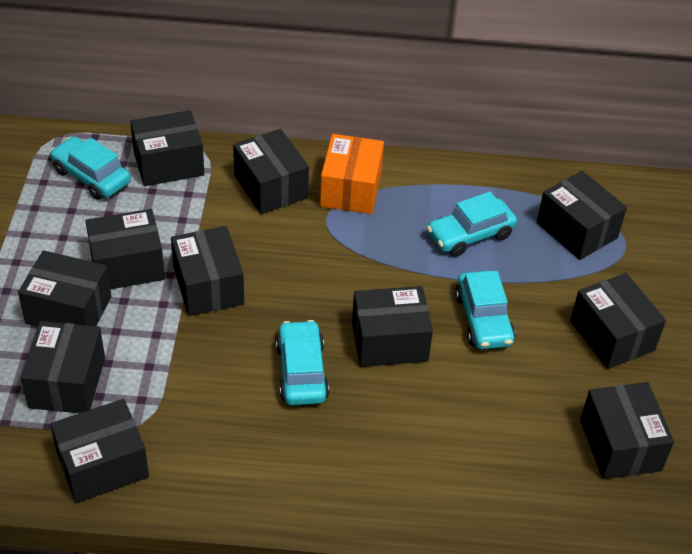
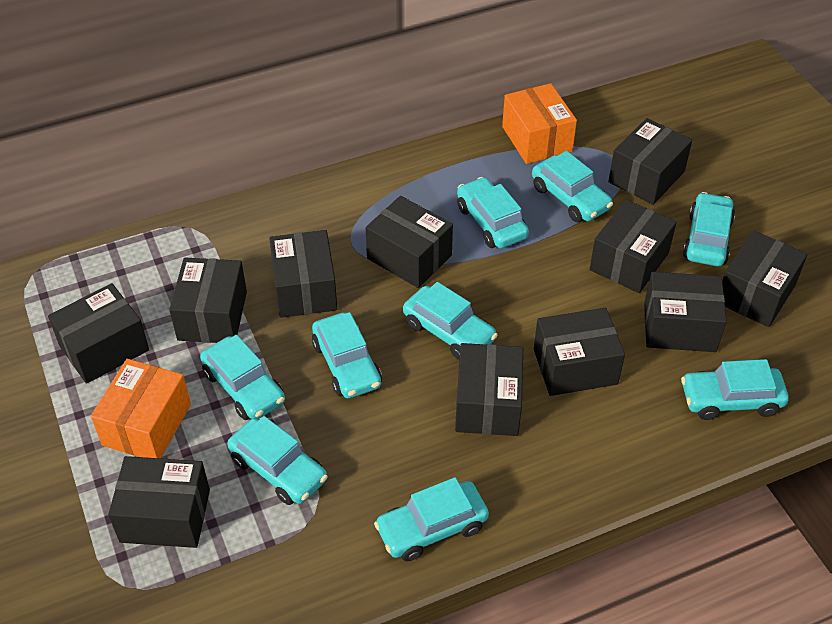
orange box: [320,134,384,214] = 1 -> [91,359,191,458] [502,83,577,164] = 2
turquoise car: [50,136,131,200] [276,320,329,405] [427,192,517,257] [455,271,515,349] = 4 -> [200,335,285,420] [227,416,328,505] [312,312,382,398] [374,477,489,561] [403,282,497,360] [457,177,529,249] [532,151,613,222] [681,359,789,420] [683,192,735,266] = 9

